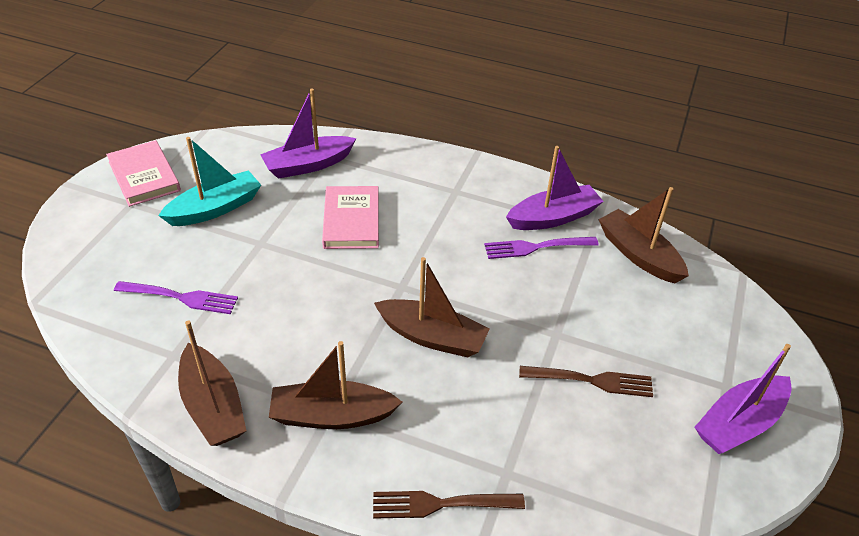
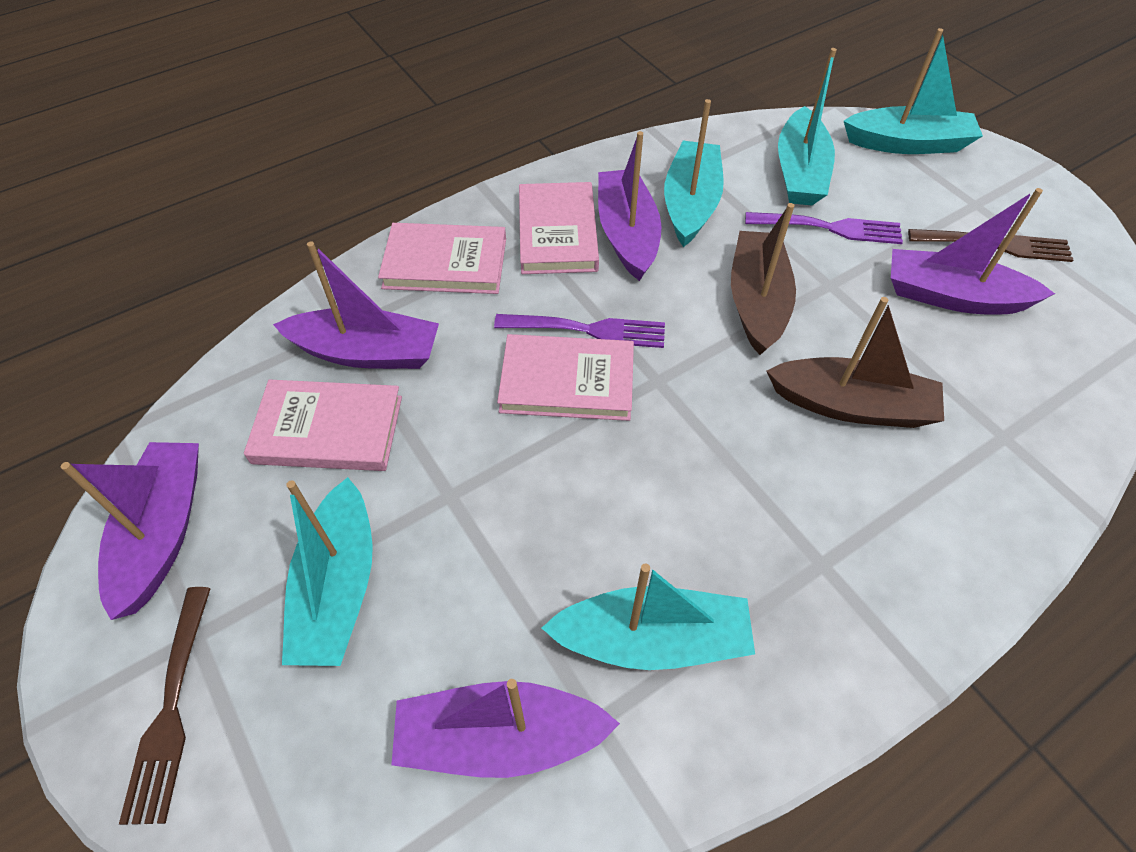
brown boat: [178,321,246,446] [269,341,402,429] [374,257,490,358] [598,187,689,283] = 4 -> [731,203,796,355] [766,297,944,428] = 2
pink book: [106,140,181,207] [322,186,379,249] = 2 -> [244,379,402,471] [378,223,506,294] [497,334,634,421] [519,182,599,274] = 4
purple boat: [260,88,357,179] [506,146,604,230] [694,344,792,454] = 3 -> [61,442,199,620] [273,241,439,369] [391,679,620,778] [598,131,661,281] [891,188,1055,314] = 5
turquoise boat: [158,137,261,226] = 1 -> [282,477,373,666] [542,563,755,670] [664,99,724,247] [778,48,837,205] [844,28,983,154] = 5

